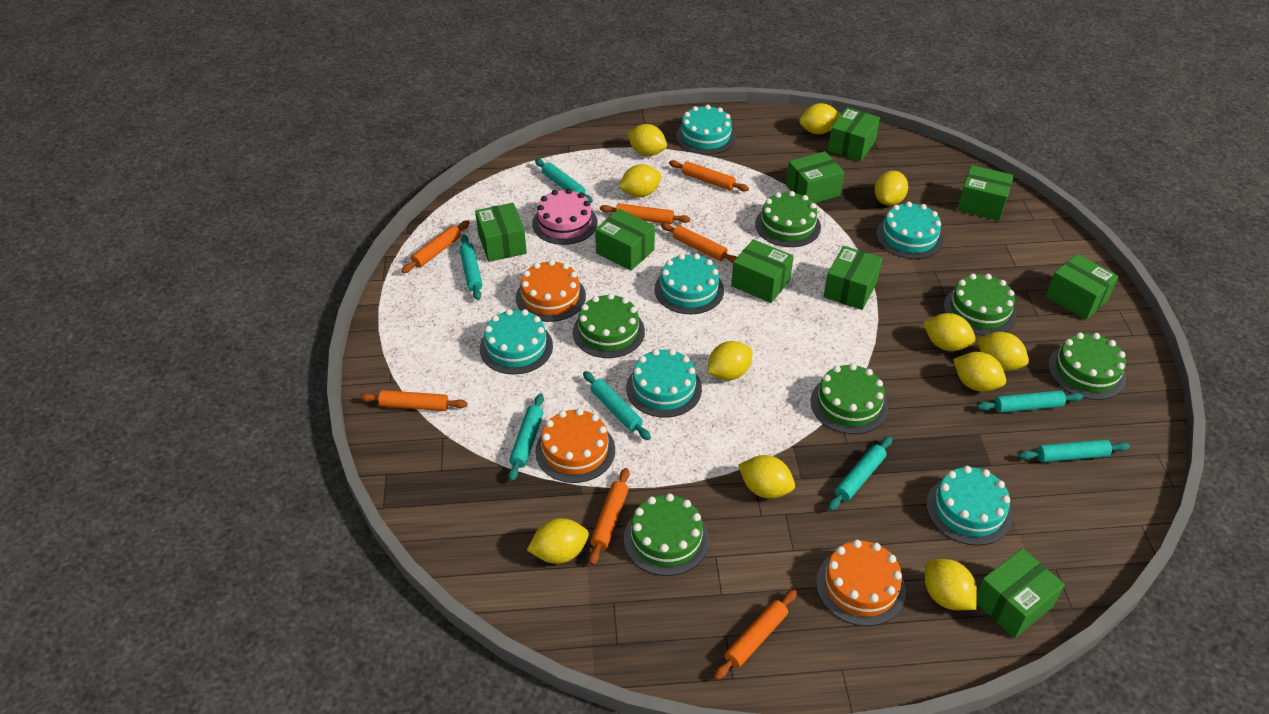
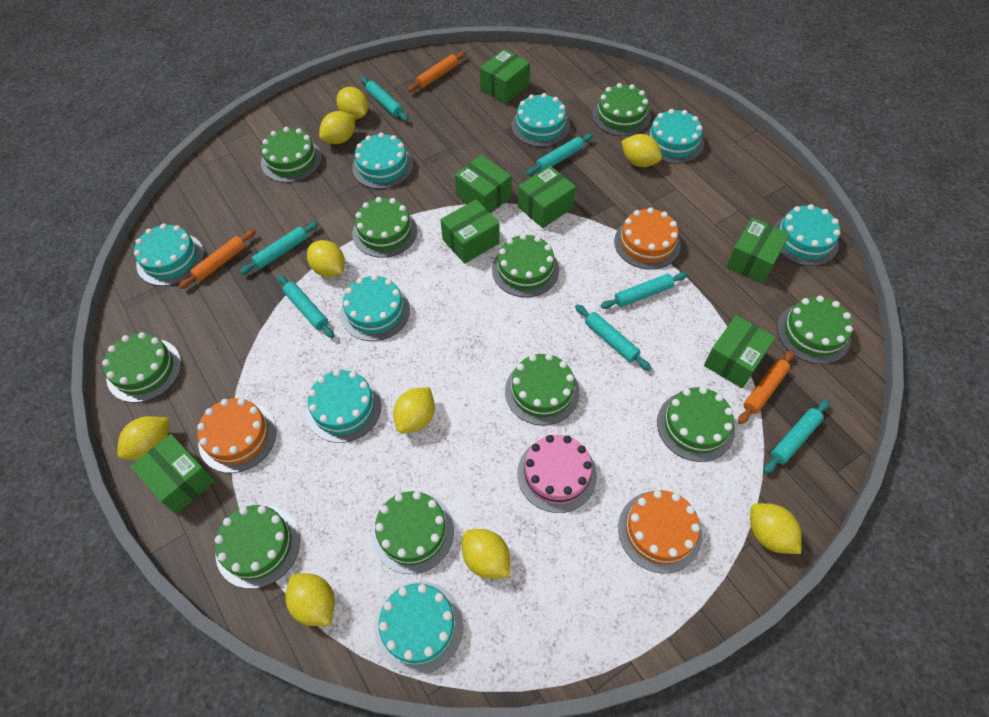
green box: [475,203,527,262] [595,209,655,271] [731,239,794,303] [786,151,844,203] [823,246,882,310] [828,107,880,162] [957,165,1014,221] [977,548,1065,638] [1046,254,1119,320] = 9 -> [130,434,215,514] [440,199,500,264] [455,155,512,214] [480,49,530,104] [518,166,576,228] [704,315,776,388] [726,218,790,284] = 7
green cake: [573,293,645,358] [624,494,709,576] [755,191,821,247] [810,364,888,434] [944,274,1017,336] [1048,333,1126,400] = 6 -> [102,332,181,403] [215,505,300,589] [261,127,322,183] [352,197,417,258] [371,491,454,574] [492,234,559,297] [505,354,580,425] [592,83,651,136] [657,387,735,462] [777,296,853,364] = 10
orange rolling pin: [360,390,468,411] [401,220,470,273] [589,468,629,565] [600,203,690,224] [661,223,737,263] [669,160,749,192] [714,589,797,680] = 7 -> [178,230,256,289] [407,51,466,92] [738,350,795,424] = 3
turquoise cake: [480,309,553,375] [626,349,702,418] [654,253,724,314] [676,105,736,155] [876,202,943,259] [926,466,1012,546] = 6 -> [134,224,204,286] [306,369,382,443] [340,275,410,341] [352,133,413,189] [375,581,463,675] [512,93,570,147] [645,109,704,164] [774,204,840,266] = 8
yellow lemon: [527,518,589,564] [619,164,661,197] [627,124,667,156] [707,341,753,380] [738,455,795,499] [799,103,840,134] [874,171,908,206] [923,313,976,351] [925,559,977,610] [953,352,1006,392] [977,332,1029,371] = 11 -> [117,416,169,460] [285,573,335,626] [307,240,345,277] [319,111,355,144] [336,87,368,119] [393,387,435,433] [462,529,510,579] [621,134,662,167] [750,503,802,554] = 9

